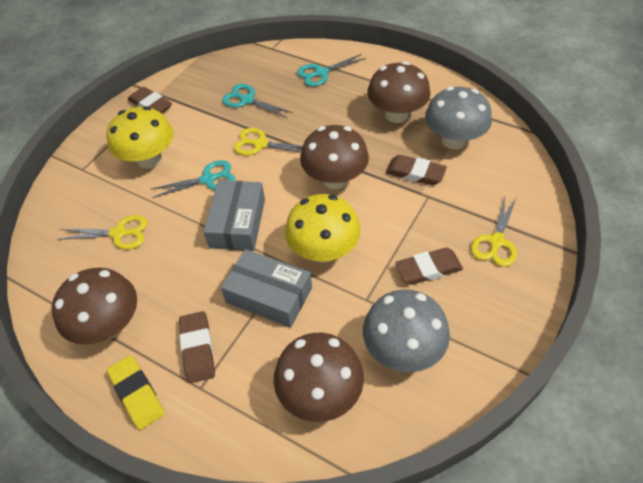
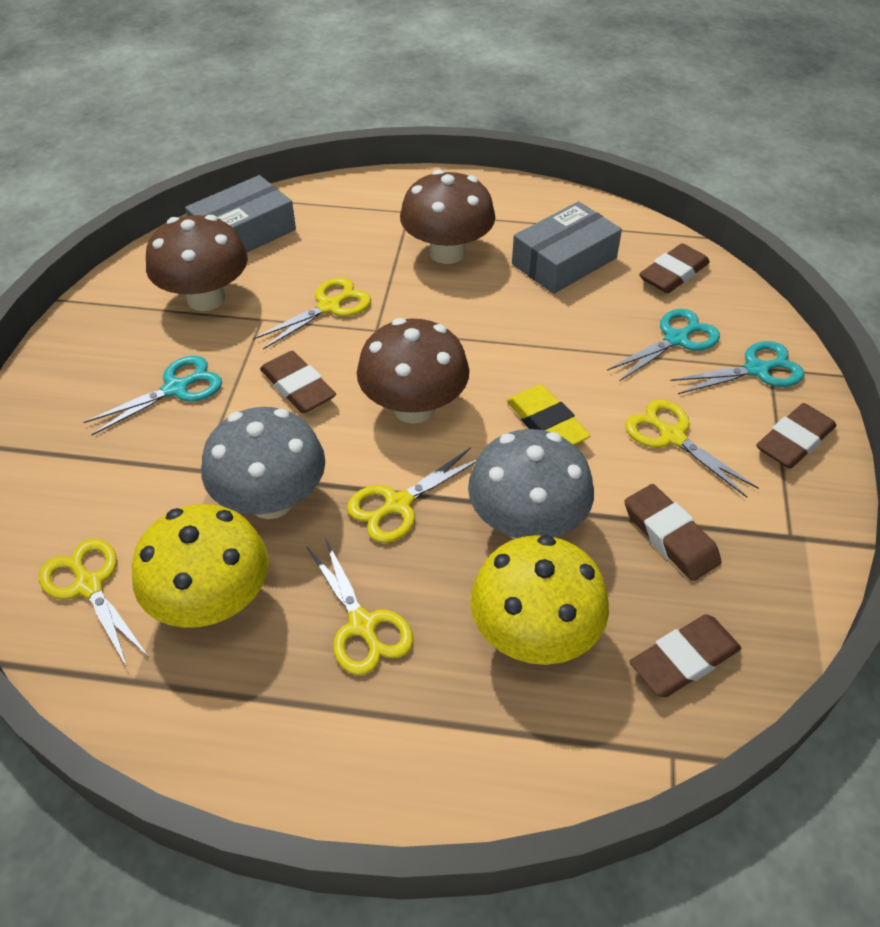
brown eraser: [128,87,172,113] [179,311,215,383] [386,155,447,185] [395,247,463,285] = 4 -> [260,351,336,413] [625,484,722,581] [629,614,741,697] [639,243,710,293] [756,403,836,469] = 5
brown mushroom: [52,268,137,345] [274,333,364,422] [300,125,369,189] [367,61,430,123] = 4 -> [146,215,248,311] [357,318,469,424] [400,170,496,264] = 3
yellow scissors: [57,215,148,250] [234,128,303,155] [471,196,517,267] = 3 -> [39,539,148,669] [253,278,371,349] [306,537,414,675] [347,447,477,543] [625,400,759,498] = 5

